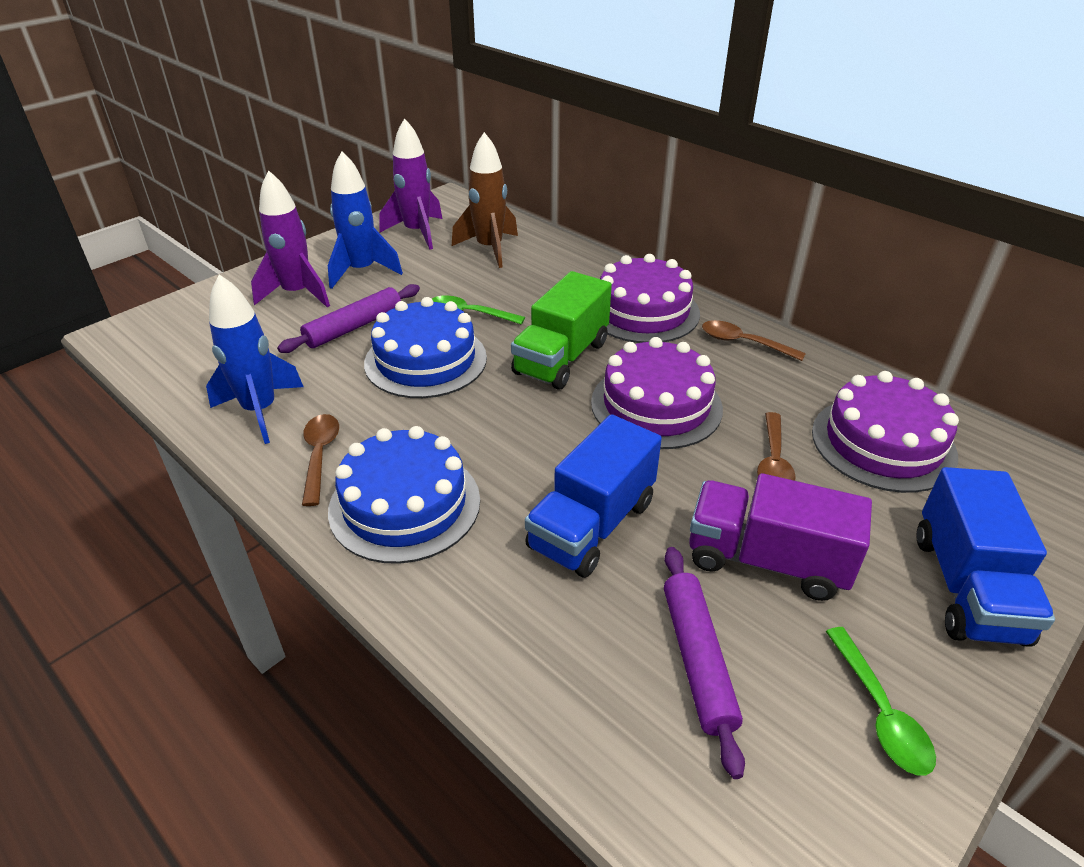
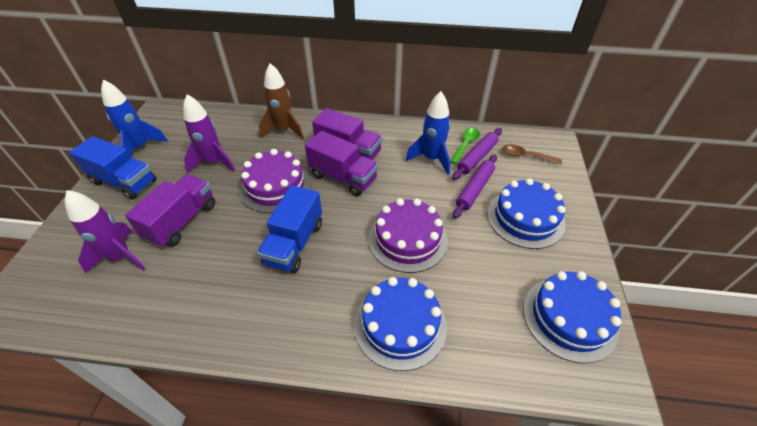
blue cake: [328,426,480,564] [364,297,487,398] = 2 -> [354,277,447,371] [487,178,566,249] [523,271,621,363] = 3
brown spoon: [302,414,339,506] [702,320,806,361] [757,412,796,481] = 3 -> [502,144,562,164] = 1
green spoon: [432,295,525,325] [826,627,936,776] = 2 -> [450,128,480,164] = 1
green truck: [511,271,612,389] = 1 -> none = 0
purple cake: [591,337,723,449] [600,254,700,343] [812,371,959,493] = 3 -> [239,149,311,213] [369,198,448,273] = 2
purple truck: [689,473,872,601] = 1 -> [125,174,215,248] [305,131,378,196] [312,108,382,160] = 3

